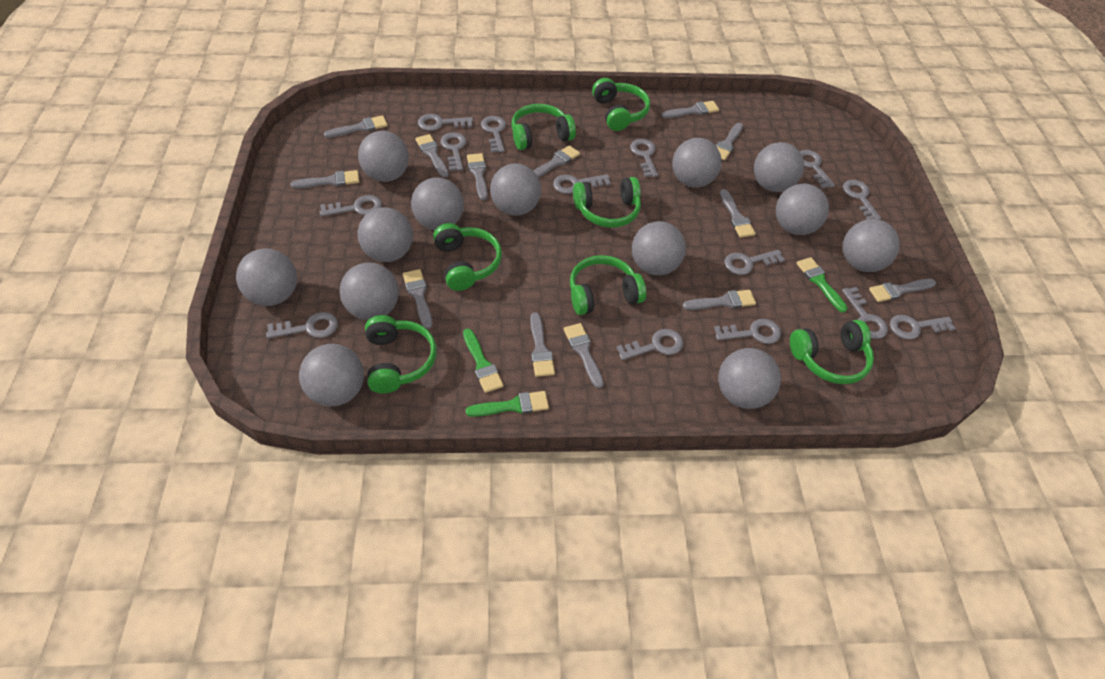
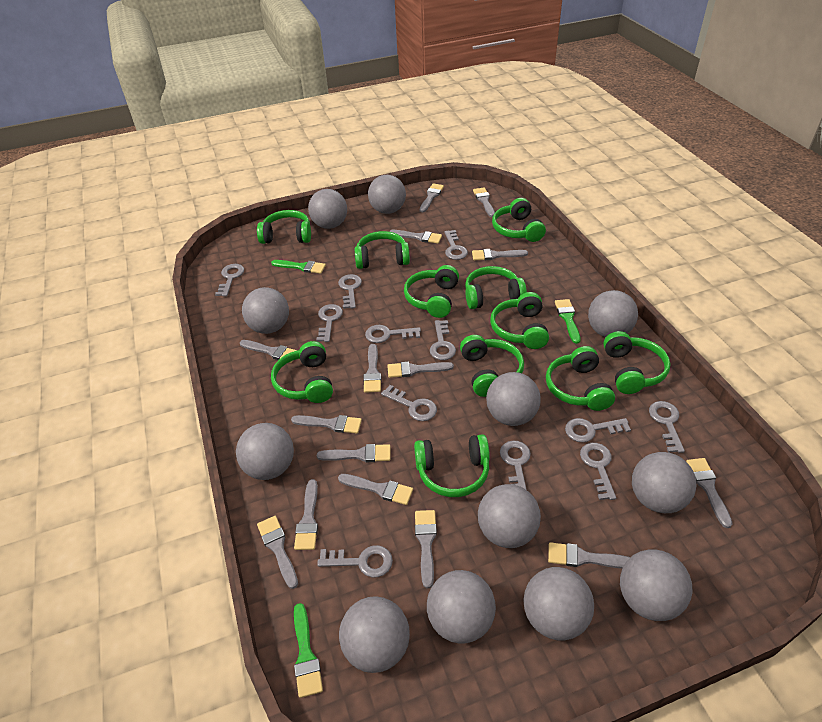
green headphones: [365,315,437,394] [433,223,502,291] [511,104,576,150] [570,255,646,315] [573,177,641,228] [592,78,650,131] [790,320,874,384] = 7 -> [257,210,311,244] [271,341,333,403] [355,231,410,269] [404,265,459,318] [414,434,490,497] [460,335,524,397] [465,266,527,309] [490,292,549,349] [492,198,546,242] [546,346,615,411] [603,331,671,394] = 11
grey ball: [236,248,297,306] [299,344,364,406] [340,262,399,320] [357,207,413,262] [358,131,409,182] [411,177,464,230] [490,163,541,216] [632,221,686,275] [672,138,722,188] [718,348,781,409] [754,142,804,192] [776,184,829,235] [843,219,900,272] = 13 -> [236,423,294,480] [242,287,289,334] [308,189,347,229] [339,596,410,673] [368,175,406,214] [427,570,496,644] [478,484,541,548] [486,372,541,426] [523,567,594,640] [588,290,638,337] [620,549,693,621] [632,452,696,513] = 12
grey brush: [291,170,360,188] [324,115,388,138] [403,269,432,329] [415,134,449,178] [467,153,488,200] [530,312,555,377] [533,145,580,178] [564,323,604,388] [662,101,719,118] [683,290,756,310] [716,123,743,160] [720,189,756,238] [869,279,936,302] = 13 -> [240,340,297,363] [257,516,298,589] [291,415,362,434] [294,479,318,550] [317,444,391,462] [338,474,413,505] [363,344,381,393] [387,362,454,378] [389,230,442,244] [415,510,437,588] [420,183,444,212] [472,249,528,260] [473,187,495,217] [548,542,630,569] [686,458,733,528] = 15
grey key: [266,312,338,338] [320,195,382,216] [418,114,473,131] [440,132,466,171] [481,116,506,153] [553,174,611,194] [616,329,683,360] [630,139,658,177] [714,319,781,344] [724,250,785,275] [800,150,835,188] [842,287,888,339] [843,180,881,220] [890,315,956,340] = 14 -> [215,264,244,297] [316,304,343,342] [317,545,393,577] [338,274,362,309] [365,325,421,343] [381,385,437,421] [430,320,456,360] [444,230,468,260] [500,441,531,490] [565,418,631,442] [580,443,616,500] [649,401,685,453] = 12

